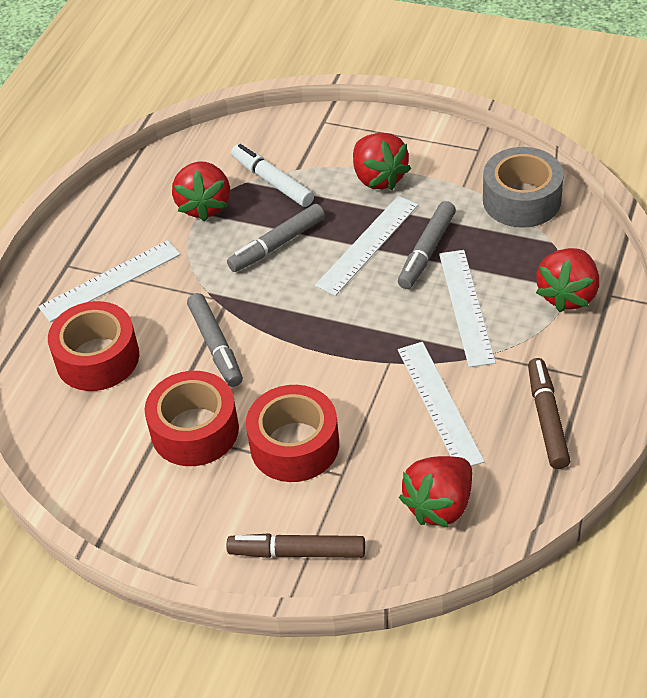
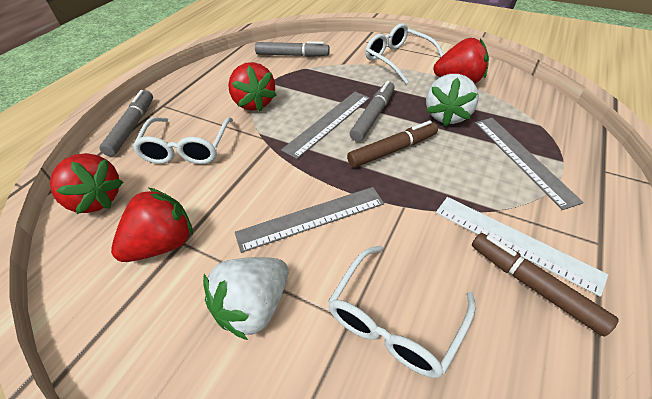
grey ruler: none = 0 -> [235,187,384,253] [281,92,370,159] [475,118,584,210] = 3
grey tape: [483,147,564,228] = 1 -> none = 0
red tape: [48,301,139,391] [145,371,239,466] [246,385,339,482] = 3 -> none = 0
white glasses: none = 0 -> [132,117,233,164] [328,245,476,378] [365,23,444,84] = 3
white marker: [231,144,314,207] = 1 -> none = 0
white ruler: [38,240,180,322] [315,196,418,296] [398,342,485,466] [439,250,496,367] = 4 -> [436,197,608,297] = 1
white strawberry: none = 0 -> [203,257,288,340] [426,74,479,126] = 2

